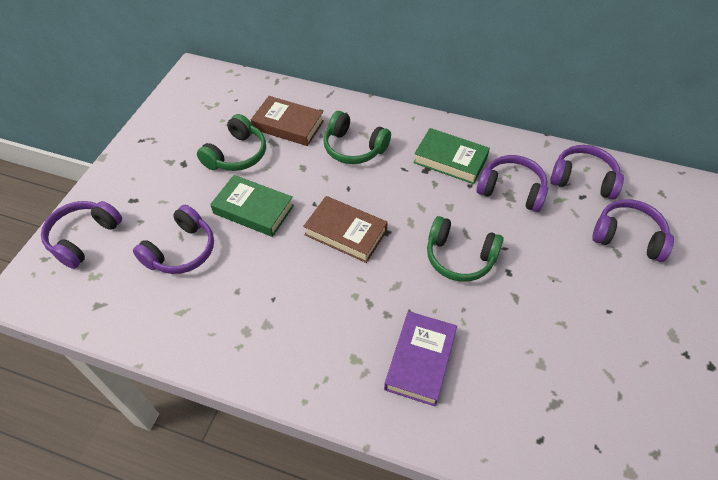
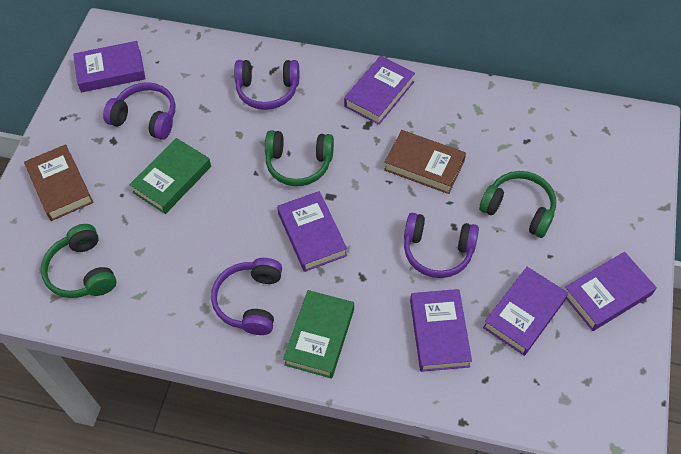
purple book: [384,311,457,407] = 1 -> [73,41,146,92] [277,191,347,272] [344,56,415,125] [410,289,472,372] [483,267,568,356] [565,252,657,331] = 6
purple headphones: [41,201,122,269] [133,205,214,274] [476,155,548,212] [550,145,624,200] [592,199,674,262] = 5 -> [103,82,175,140] [211,258,282,335] [234,60,299,110] [404,213,479,278] = 4

